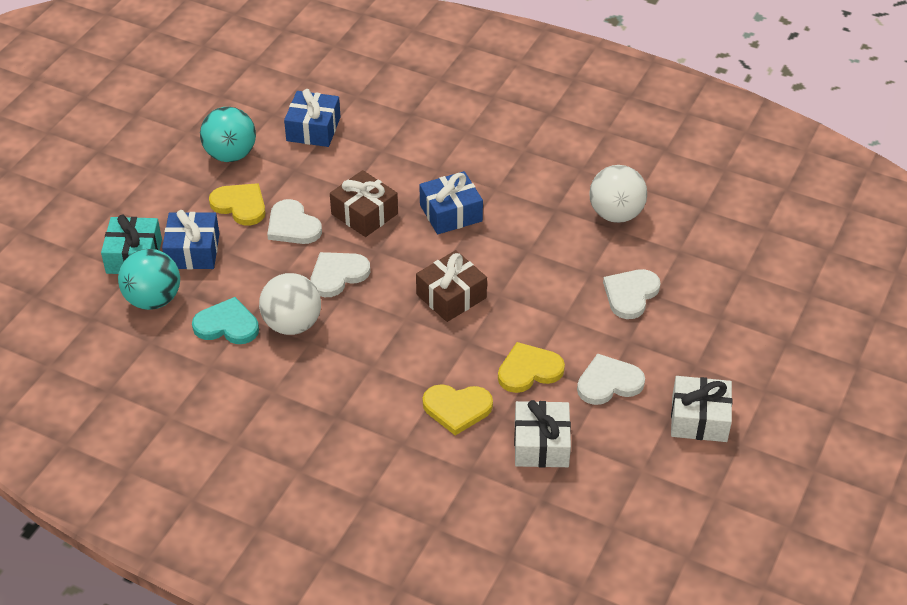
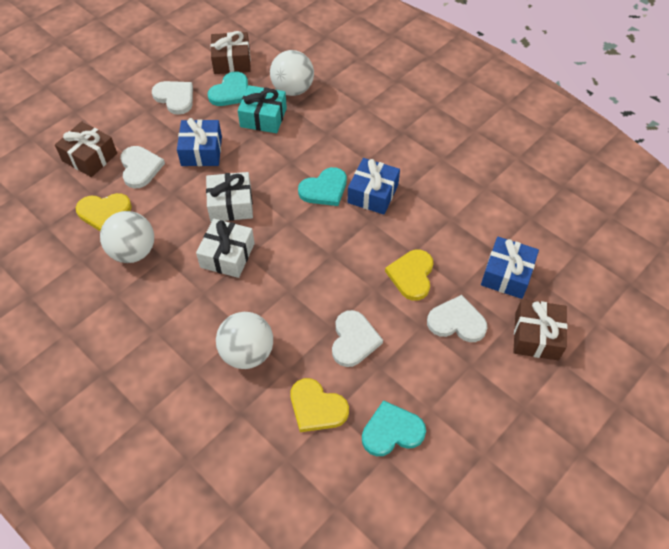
brown gift: [330,170,398,237] [416,250,487,322] = 2 -> [55,121,117,177] [211,31,251,74] [513,299,567,361] = 3
turquoise ball: [118,249,180,310] [200,107,256,162] = 2 -> none = 0
turquoise heart: [192,297,259,344] = 1 -> [207,71,248,106] [298,167,347,206] [362,400,426,456] = 3
white ball: [259,273,321,335] [589,165,647,223] = 2 -> [100,211,154,263] [216,312,273,369] [270,50,314,96] = 3

